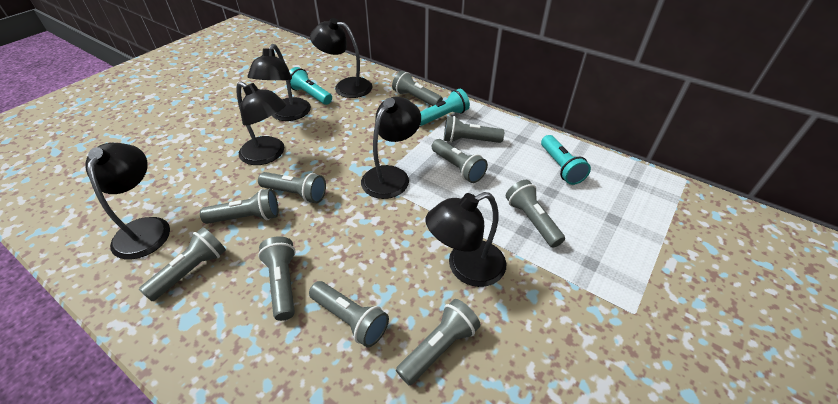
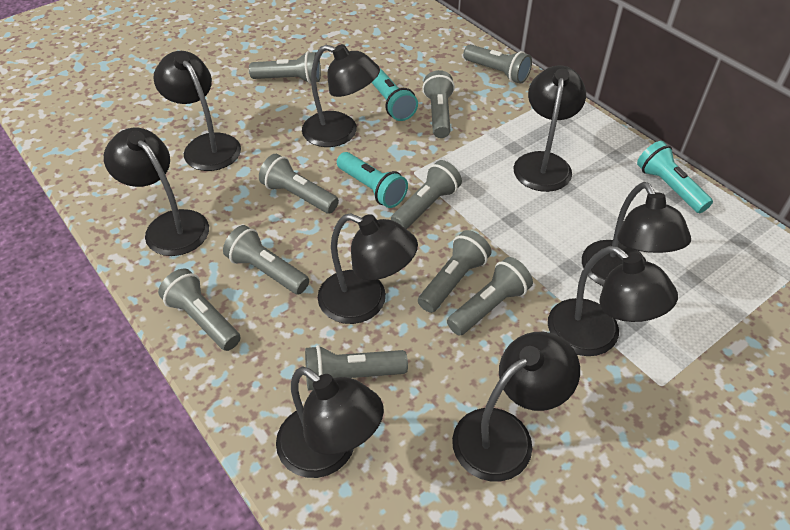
black lamp: [85,143,170,259] [236,82,286,165] [248,44,311,121] [310,18,372,98] [361,97,421,199] [425,192,507,287] = 6 -> [104,128,209,256] [153,51,241,171] [276,366,384,478] [302,44,380,147] [318,214,418,324] [452,332,580,481] [514,65,586,192] [548,246,678,356] [582,182,691,286] = 9

